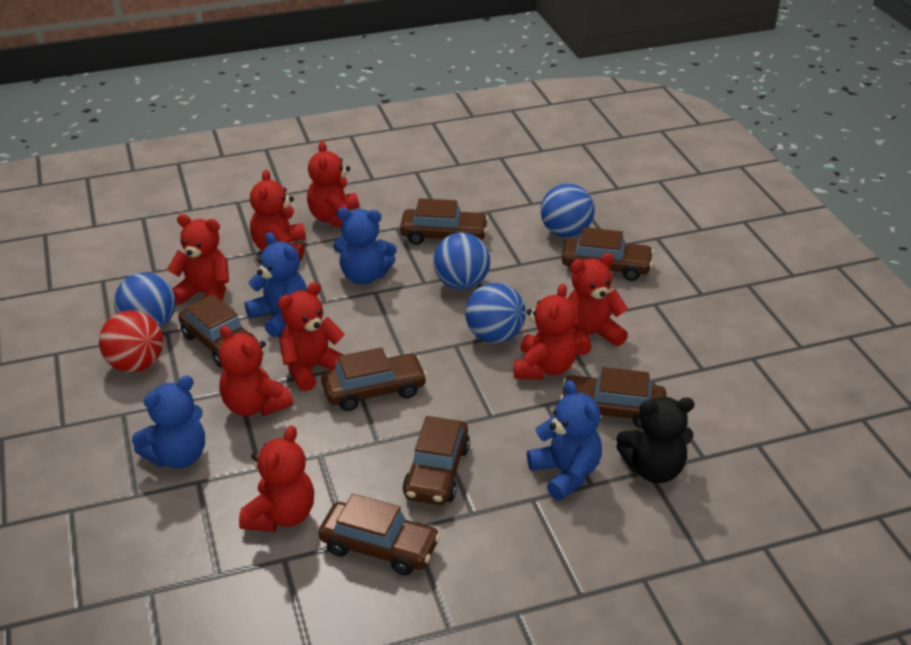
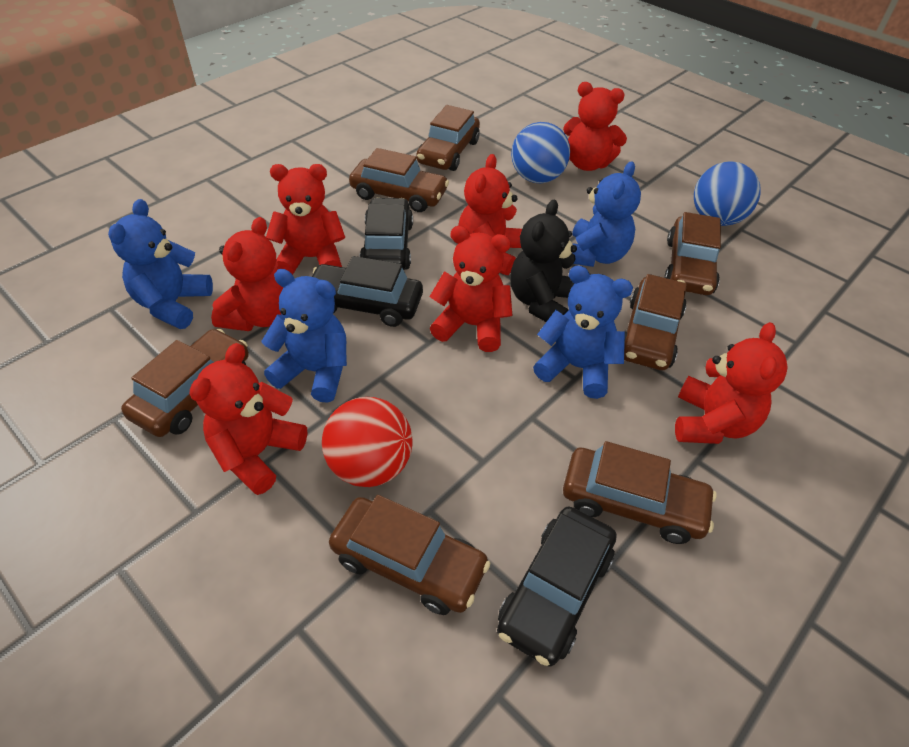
black car: none = 0 -> [312,256,423,327] [359,197,413,270] [497,506,617,667] = 3
blue ball: [114,272,176,328] [433,232,490,290] [465,283,526,343] [540,183,595,238] = 4 -> [511,122,570,183] [694,161,761,226] = 2
red teddy bear: [167,214,229,305] [219,325,293,416] [239,426,314,532] [250,170,306,261] [278,282,345,391] [307,141,359,227] [514,284,578,380] [568,253,628,355] = 8 -> [190,343,307,495] [211,217,284,331] [266,164,345,275] [429,226,512,352] [458,154,522,275] [563,82,627,171] [675,322,788,444] = 7

